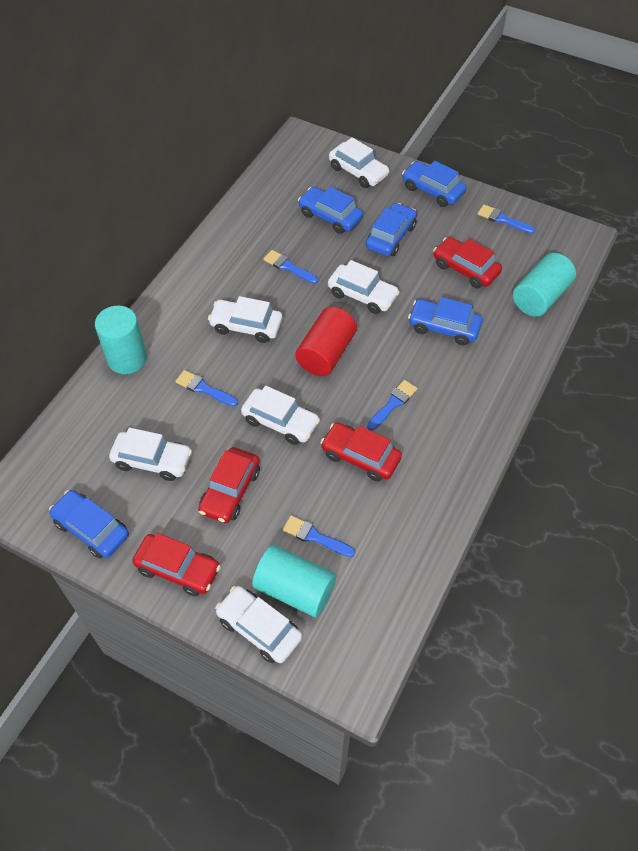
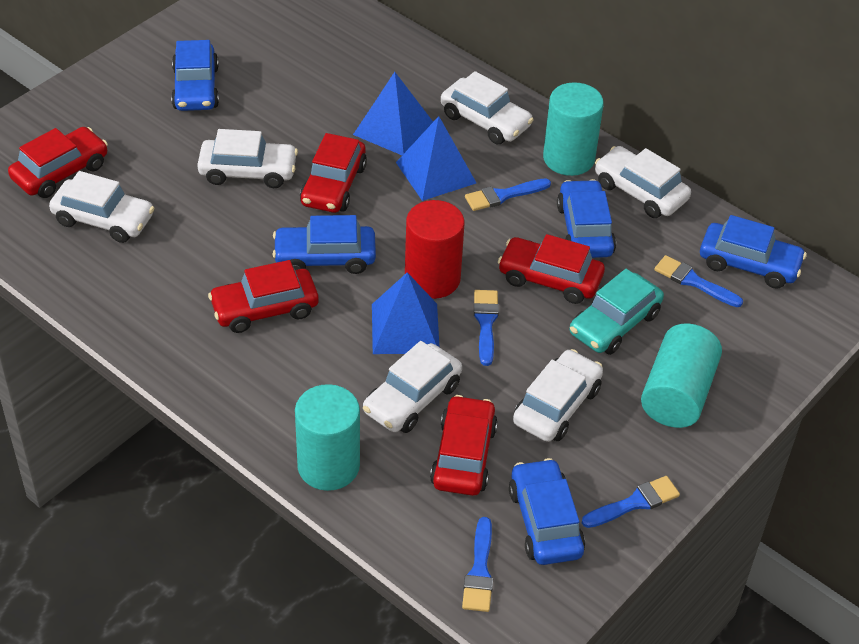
blue pyramid: none = 0 -> [353,72,433,155] [372,272,439,354] [396,116,476,201] = 3
red car: [132,533,221,596] [198,447,260,523] [320,422,402,482] [433,237,502,288] = 4 -> [8,127,108,198] [208,260,319,333] [300,133,367,213] [430,395,498,496] [498,234,605,304] = 5
turquoise car: none = 0 -> [570,269,664,355] = 1

